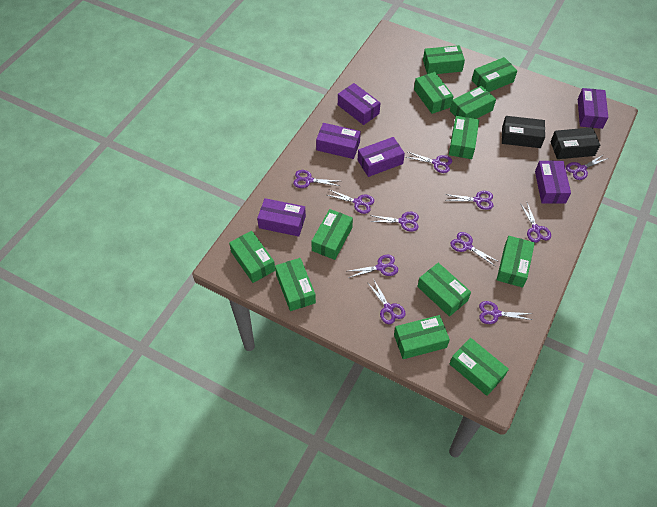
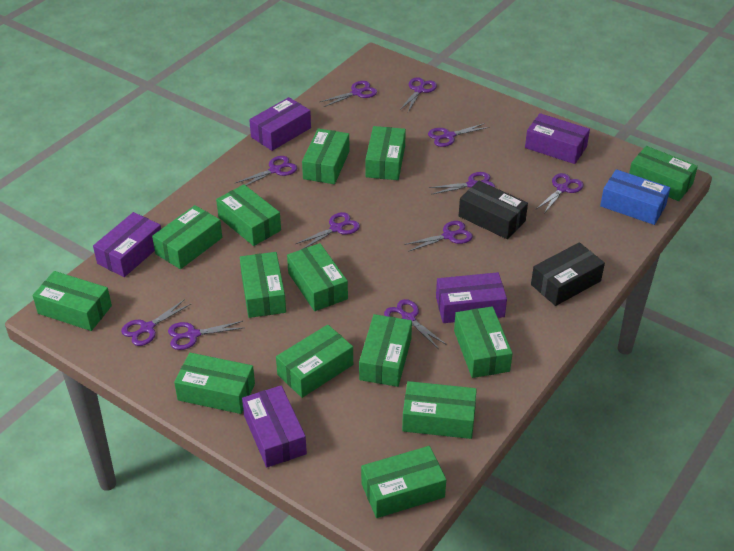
blue box: none = 0 -> [600,169,670,225] = 1
green box: [229,231,275,283] [275,258,316,311] [311,209,353,260] [394,315,450,359] [414,72,454,114] [417,263,471,317] [423,45,465,74] [449,116,479,159] [450,86,496,119] [450,338,509,396] [472,57,517,92] [497,236,535,288] = 12 -> [32,271,112,331] [152,205,222,269] [174,353,255,414] [216,184,281,246] [240,252,286,318] [276,325,353,398] [287,243,348,311] [302,128,350,184] [359,314,412,387] [361,446,446,518] [366,126,406,180] [402,381,477,439] [454,306,513,378] [629,146,698,201] = 14
purple box: [257,198,306,237] [316,123,361,159] [338,83,380,125] [358,137,405,177] [535,161,571,204] [578,88,608,129] = 6 -> [93,212,161,277] [242,385,307,467] [249,97,311,151] [436,272,507,323] [525,113,590,164] = 5

